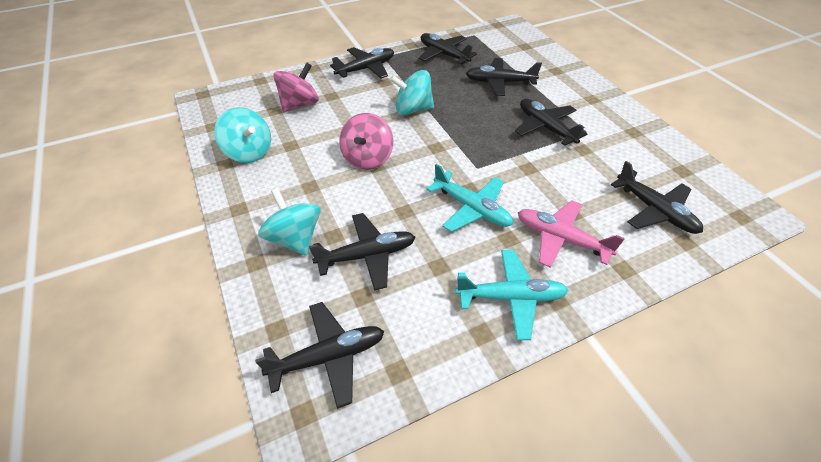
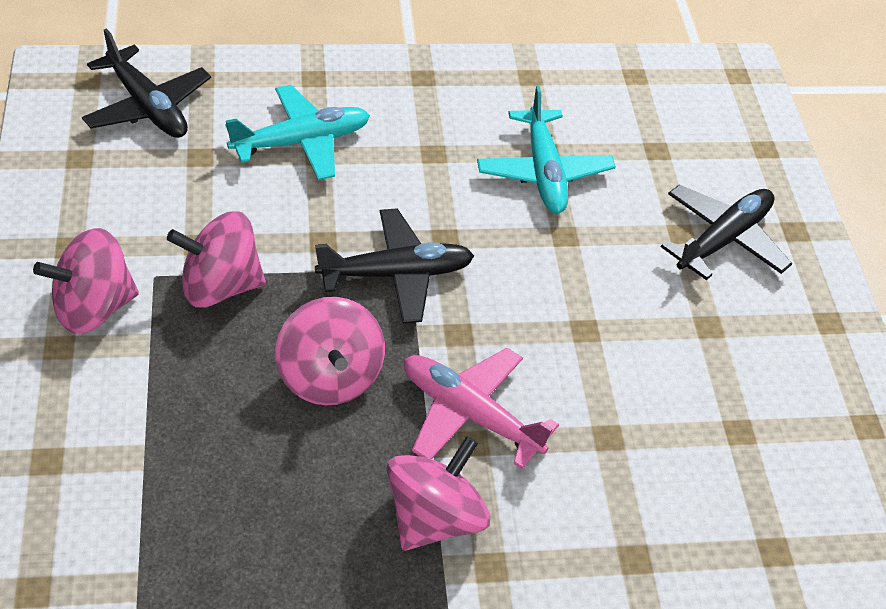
black plane: [255,302,384,409] [309,213,415,291] [330,47,394,78] [419,33,477,64] [466,58,542,96] [515,99,587,146] [611,161,703,234] = 7 -> [82,28,211,138] [315,208,474,324] [661,185,792,280] = 3
pink spinning top: [273,63,319,112] [339,113,393,170] = 2 -> [33,228,139,334] [167,211,266,307] [275,297,385,405] [386,436,490,551] = 4
turquoise spinning top: [214,107,271,163] [258,188,321,256] [390,70,434,115] = 3 -> none = 0

